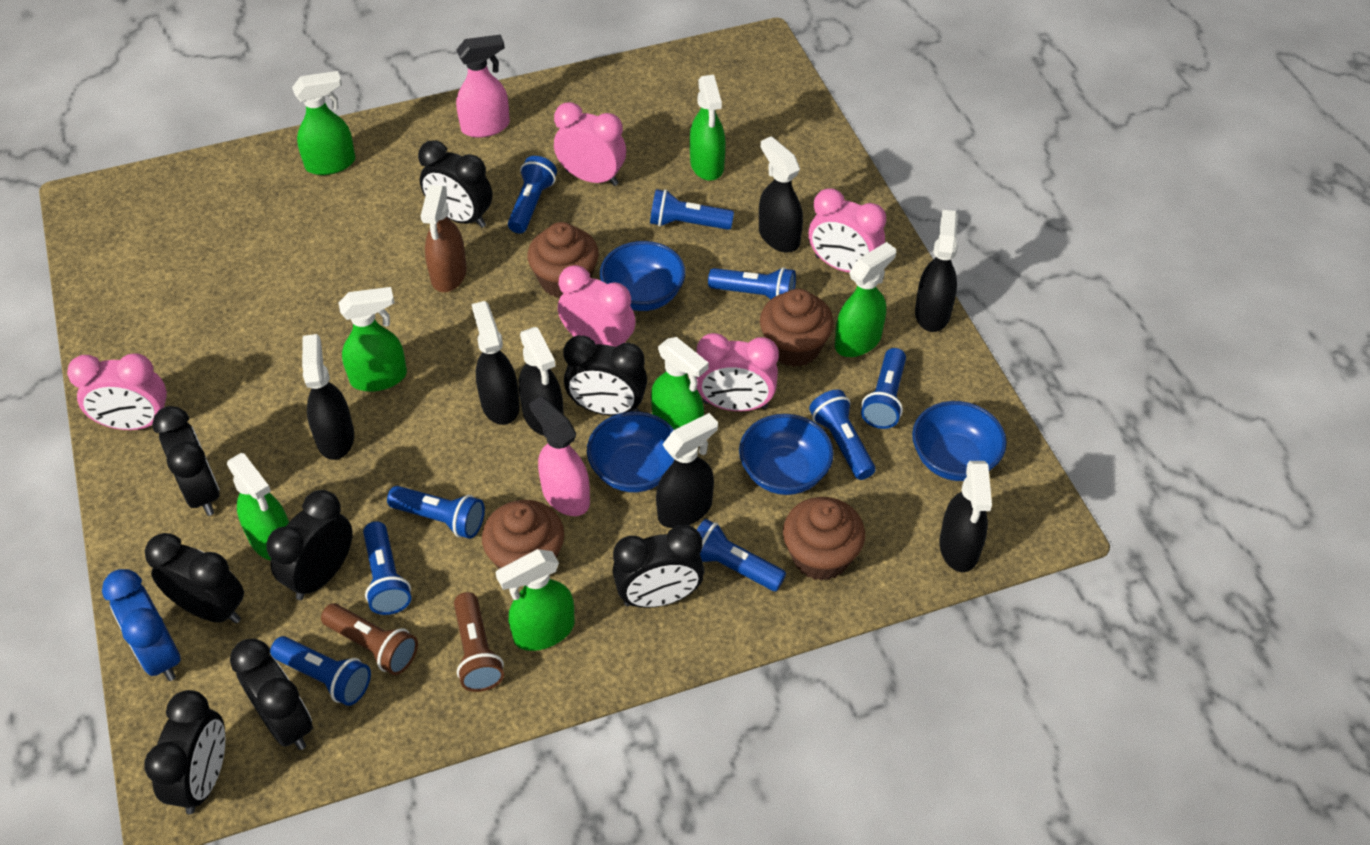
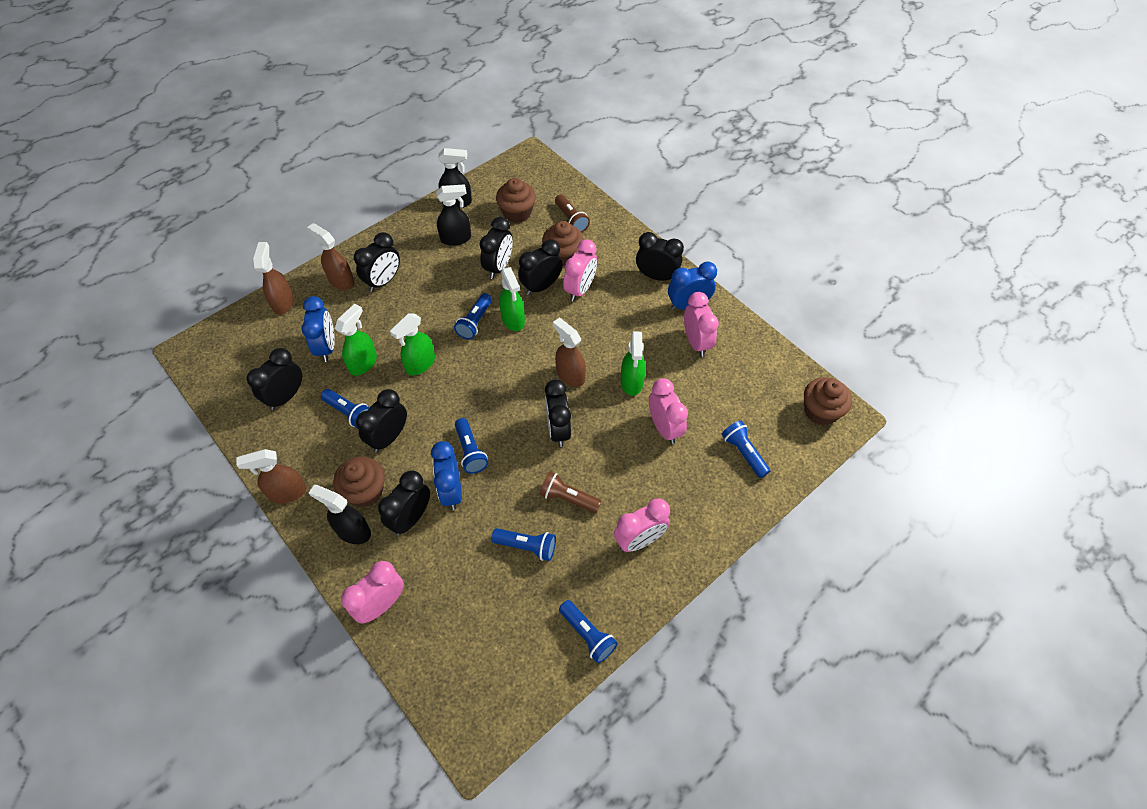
black spray bottle: [302,334,354,460] [472,301,520,425] [519,327,564,436] [656,413,718,528] [759,136,803,253] [915,210,958,332] [939,461,992,572] = 7 -> [309,485,371,544] [436,184,471,246] [438,148,472,208] = 3
blue bowl: [587,411,674,492] [600,241,686,311] [739,414,834,495] [912,401,1007,481] = 4 -> none = 0
blue clock: [102,569,181,681] = 1 -> [301,296,335,362] [431,441,462,510] [668,262,717,310] = 3
blue flashlight: [270,636,371,706] [363,521,411,615] [387,486,485,539] [508,156,557,234] [650,189,734,230] [697,519,786,591] [708,267,796,299] [809,389,875,480] [861,348,906,429] = 9 -> [321,389,370,428] [454,293,492,340] [455,418,488,474] [491,528,556,561] [559,600,618,663] [722,421,770,478] = 6
brown spray bottle: [421,185,467,292] = 1 -> [236,449,307,504] [253,242,294,315] [307,223,354,290] [553,318,586,387] = 4
green spray bottle: [227,453,289,561] [292,71,355,175] [339,287,407,392] [495,549,575,651] [651,337,709,430] [690,75,725,181] [835,242,896,357] = 7 -> [335,304,377,376] [390,313,435,375] [499,267,525,331] [621,331,646,396] = 4
pink spray bottle: [456,34,510,138] [529,396,590,516] = 2 -> none = 0

